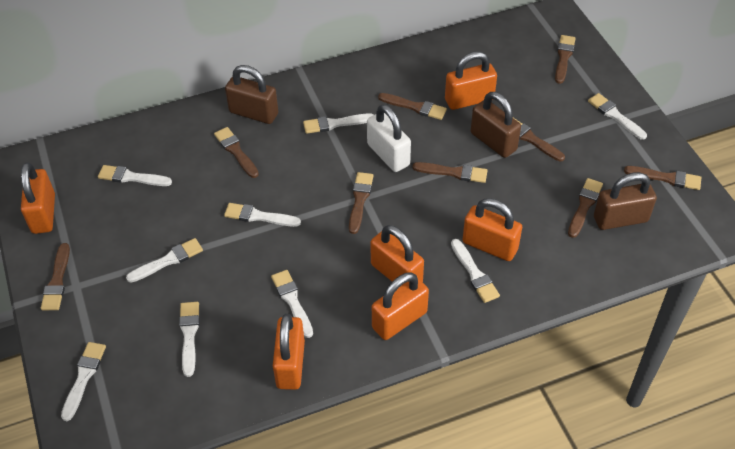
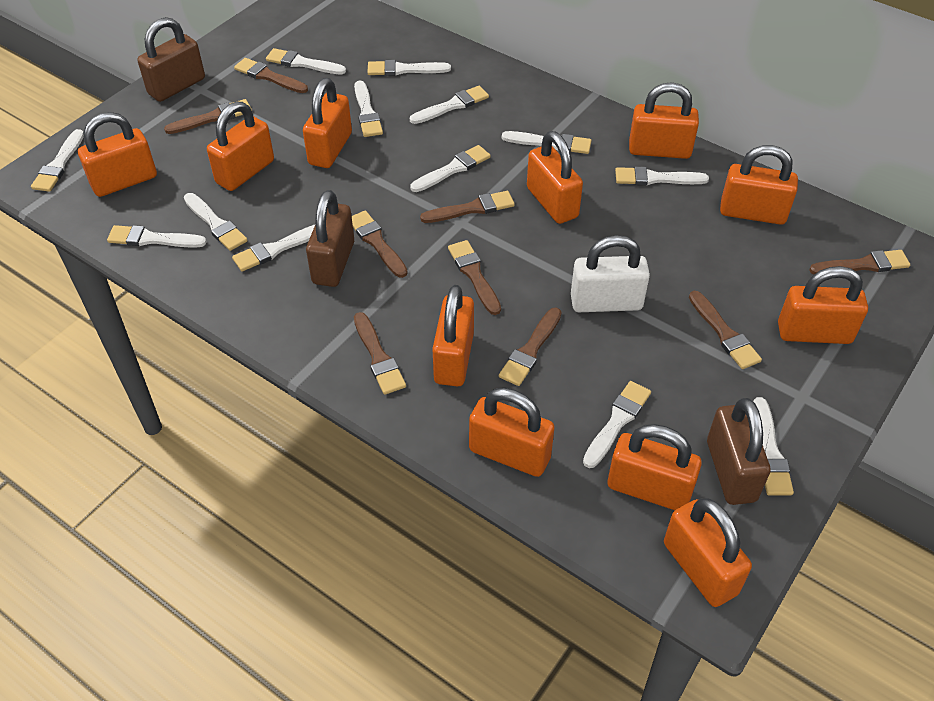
orange padlock: [21,162,55,234] [273,314,305,390] [370,225,424,282] [372,272,429,340] [445,51,497,110] [463,198,522,261] = 6 -> [78,112,157,197] [207,101,274,191] [303,78,352,168] [432,285,474,386] [469,388,555,477] [527,131,583,224] [608,424,702,510] [629,82,699,159] [664,498,752,607] [720,145,798,225] [778,266,868,344] = 11
white brush: [61,342,106,421] [98,165,172,186] [126,238,203,283] [179,302,200,377] [224,203,301,227] [271,270,313,338] [303,113,373,134] [451,239,500,303] [588,93,647,140] = 9 -> [31,129,84,192] [107,225,207,248] [184,193,248,251] [232,225,315,271] [266,48,346,74] [354,81,383,137] [367,60,451,76] [410,86,489,124] [410,145,491,192] [502,131,592,154] [583,381,651,468] [615,167,709,185] [753,397,794,495] = 13

